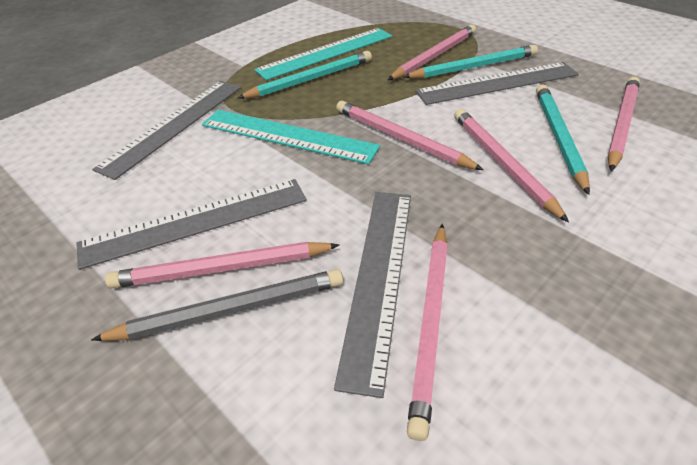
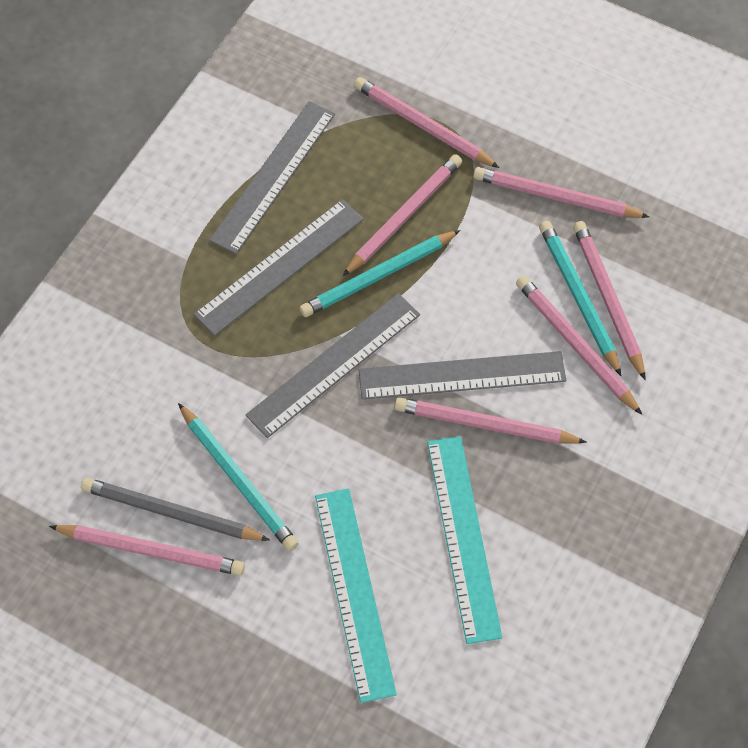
pink pencil: [105,242,339,289] [336,101,484,170] [388,25,476,80] [407,224,448,441] [454,109,569,223] [607,77,640,172] = 6 -> [49,525,245,576] [343,154,462,276] [354,77,499,168] [394,397,587,444] [473,167,649,218] [516,276,642,415] [573,221,646,380] = 7

